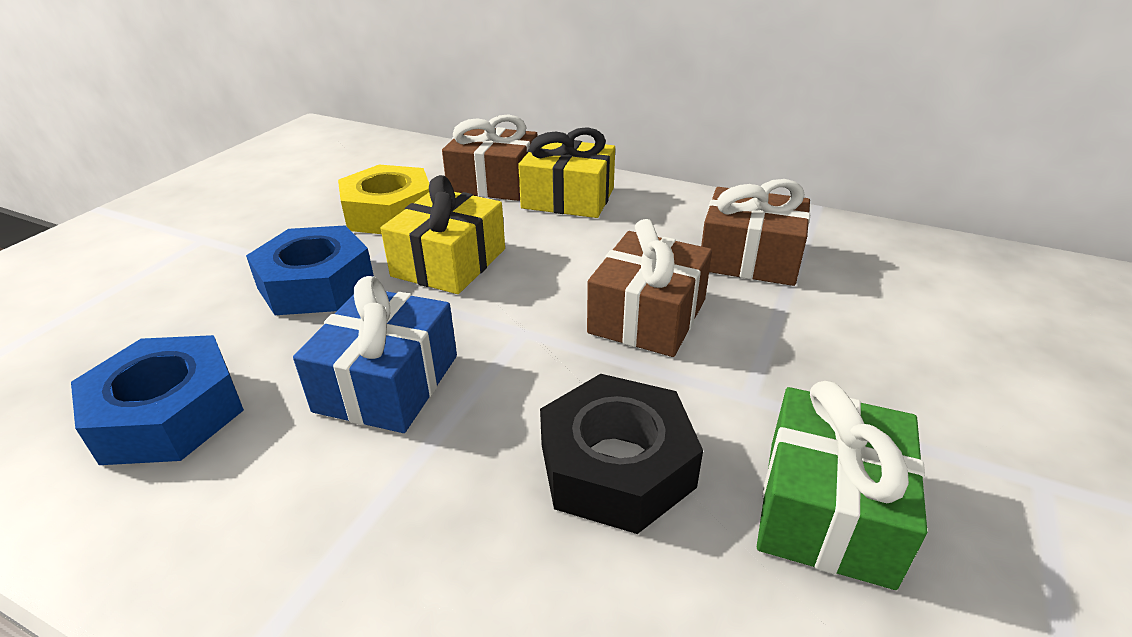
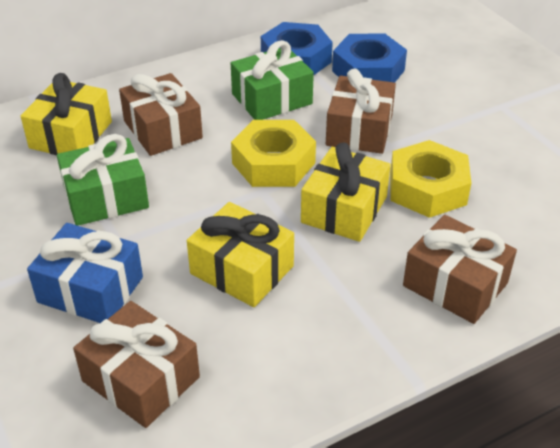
black nut: [540,374,703,534] = 1 -> none = 0
brown gift: [442,114,538,201] [587,219,712,357] [701,179,810,286] = 3 -> [73,301,200,428] [119,73,203,156] [326,69,396,154] [403,215,517,324] = 4
green gift: [757,381,927,590] = 1 -> [57,134,149,226] [231,40,314,120] = 2
yellow gift: [381,175,505,294] [518,127,615,218] = 2 -> [21,73,112,155] [187,202,294,307] [301,142,391,242] = 3
yellow nut: [338,164,429,234] = 1 -> [231,120,316,187] [390,140,471,218] = 2

